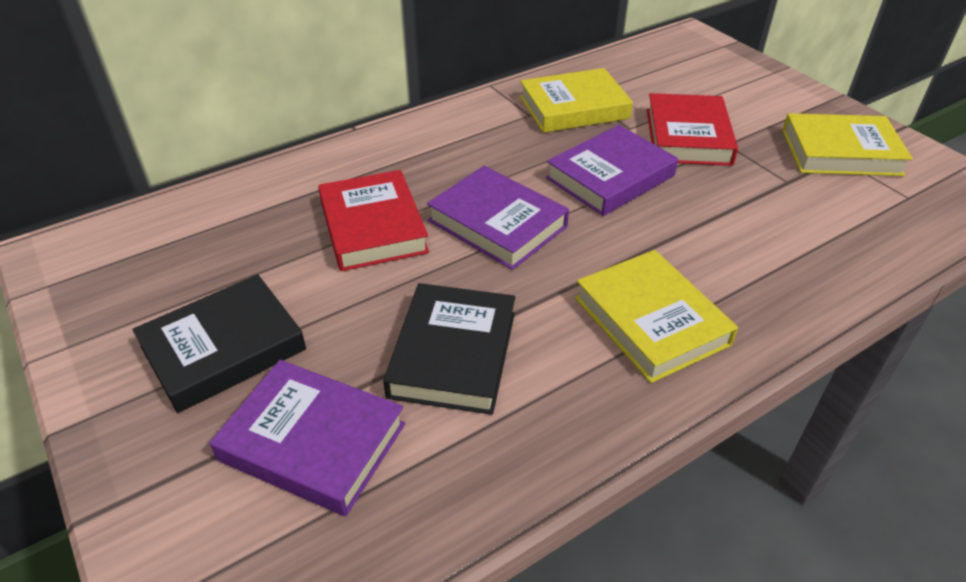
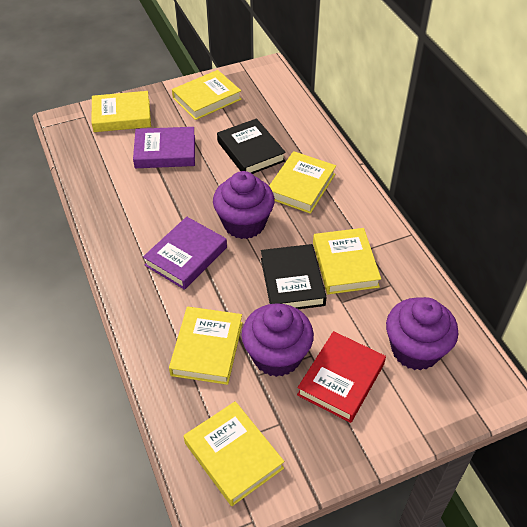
purple book: [210,360,405,516] [427,166,569,270] [546,125,678,216] = 3 -> [133,127,195,168] [143,217,227,290] = 2
purple cupcake: none = 0 -> [213,171,275,239] [242,303,314,377] [386,297,458,370] = 3
red book: [318,170,429,271] [647,93,738,166] = 2 -> [297,331,386,423] = 1
yellow book: [520,68,633,133] [575,250,738,383] [782,113,913,176] = 3 -> [92,91,151,132] [169,307,243,385] [172,70,242,120] [184,401,285,506] [269,151,336,214] [313,228,381,294] = 6

